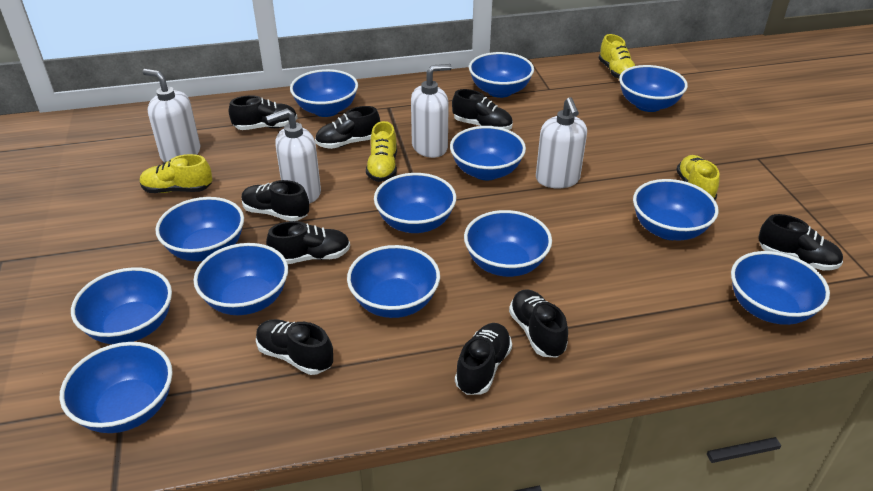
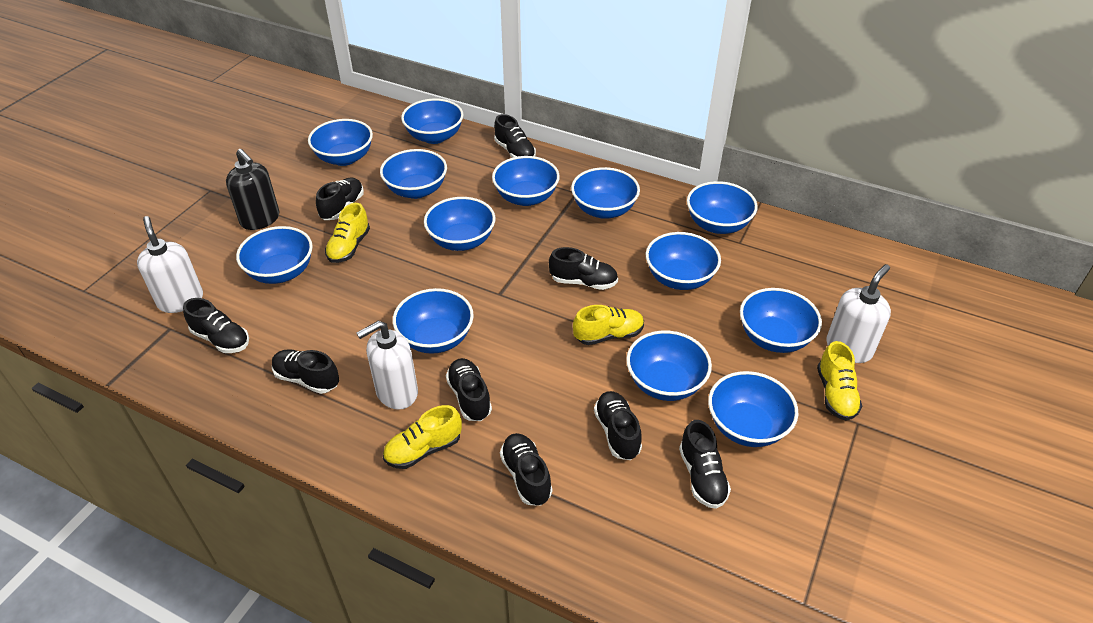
black soap dispenser: none = 0 -> [226,149,280,230] = 1
white soap dispenser: [143,69,200,162] [266,108,321,204] [411,64,452,158] [536,97,587,189] = 4 -> [137,216,203,313] [357,321,418,410] [826,264,891,363] = 3

